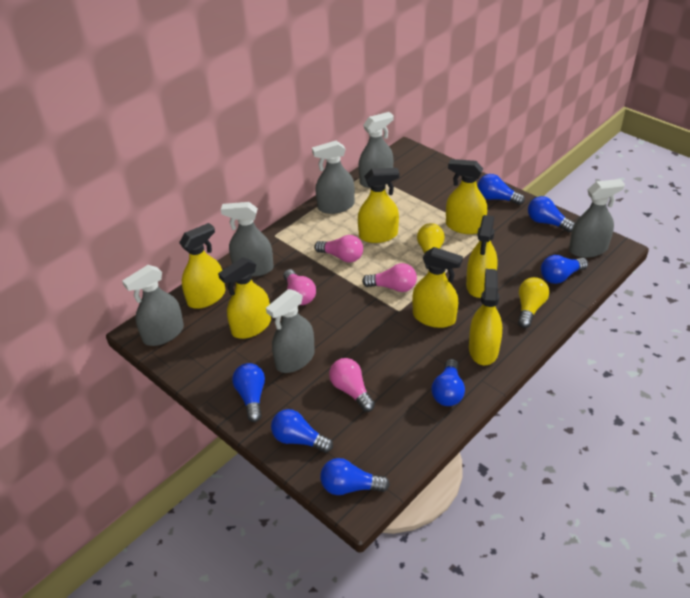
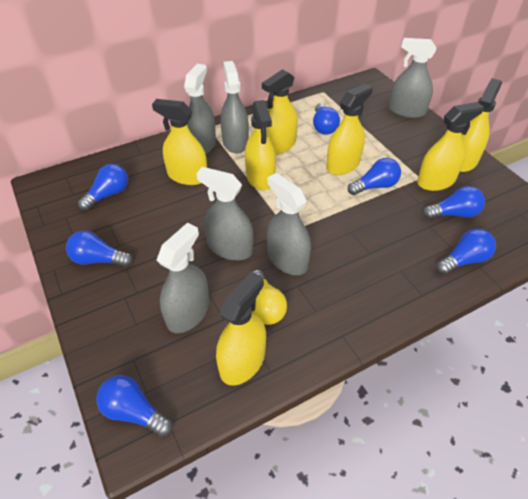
pink light bulb: [283,269,316,305] [314,235,363,263] [329,358,375,412] [362,263,417,292] = 4 -> none = 0
yellow light bulb: [417,223,445,270] [518,277,549,328] = 2 -> [251,270,287,325] = 1

